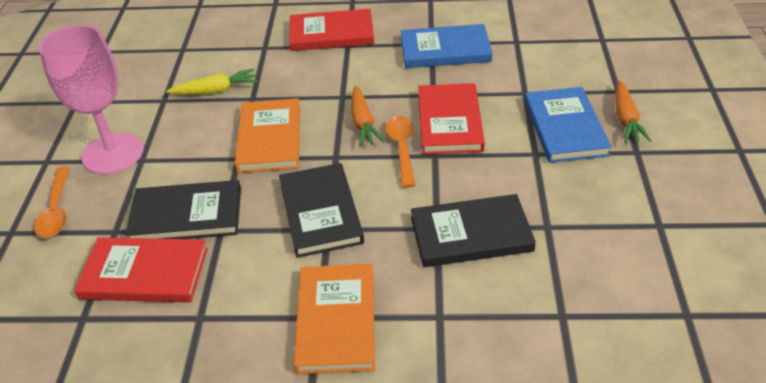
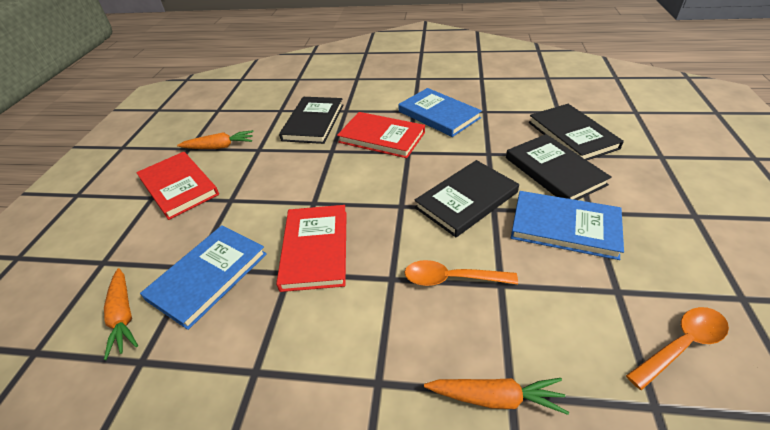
black book: [125,180,241,239] [279,163,364,258] [411,194,536,267] = 3 -> [279,97,343,144] [414,160,519,237] [506,134,612,200] [529,104,624,160] = 4
blue book: [401,24,492,68] [525,87,612,163] = 2 -> [140,225,267,330] [398,88,482,137] [511,191,624,260] = 3
orange book: [235,98,300,173] [294,264,375,374] = 2 -> none = 0
orange carrot: [351,86,385,147] [615,80,651,143] = 2 -> [104,268,138,360] [177,130,254,149] [424,378,569,415] = 3
pink goblet: [39,25,143,174] = 1 -> none = 0
yellow carrot: [166,69,258,95] = 1 -> none = 0

